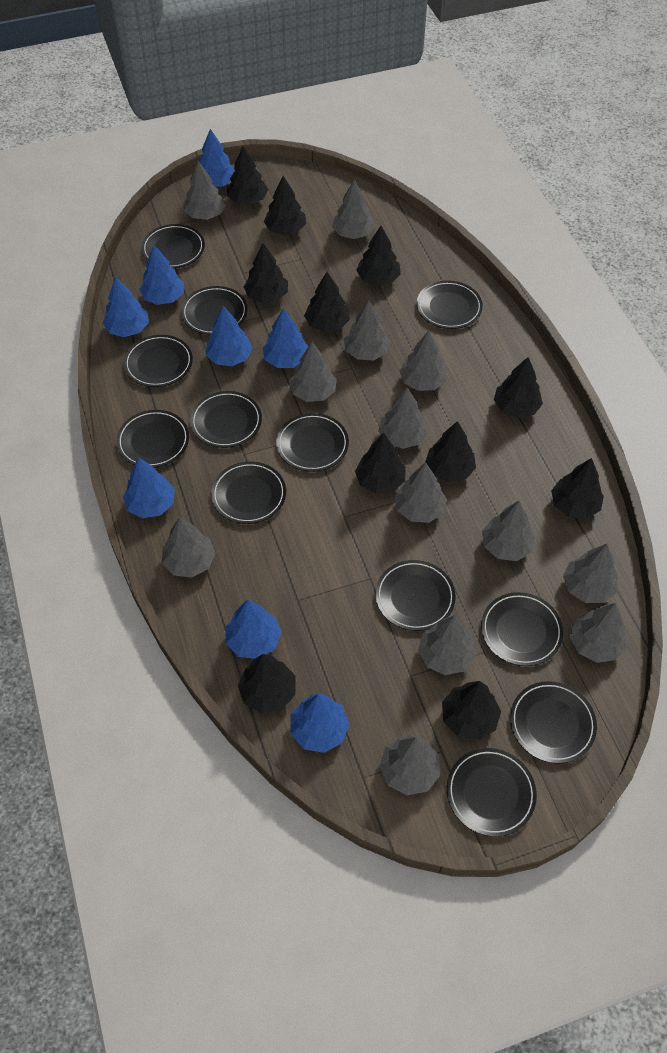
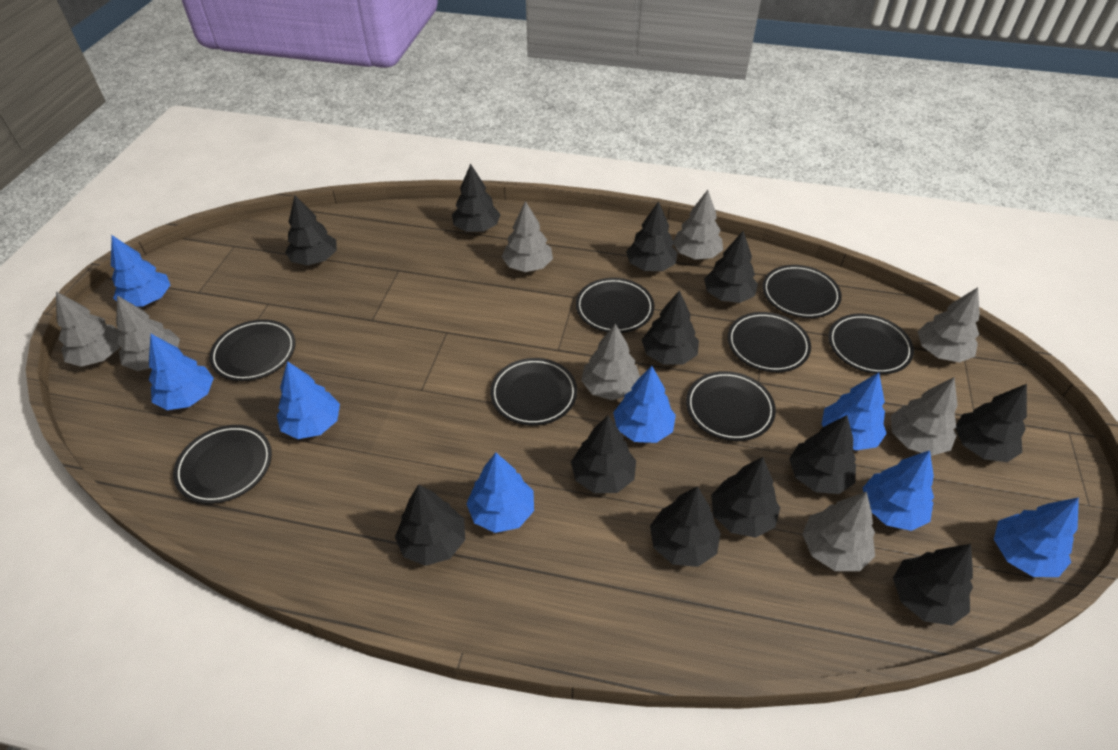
black plate: [116,410,189,468] [124,335,193,387] [141,224,205,268] [181,286,248,335] [190,391,262,448] [211,462,286,524] [276,413,349,472] [375,560,456,631] [417,281,483,329] [447,748,537,837] [481,592,563,666] [510,681,597,764] = 12 -> [173,425,272,504] [209,319,296,381] [490,358,577,426] [576,278,654,333] [686,371,776,441] [727,312,811,372] [762,265,842,318] [828,314,914,374] = 8
black tree: [227,146,268,204] [238,654,295,713] [244,243,288,303] [264,176,306,235] [304,272,350,332] [355,433,406,494] [356,226,401,285] [425,421,476,482] [442,681,501,740] [494,357,543,418] [551,458,604,519] = 11 -> [285,195,337,265] [395,484,465,566] [452,164,501,232] [571,415,636,493] [626,201,677,271] [642,290,699,365] [650,486,721,567] [704,231,758,303] [711,457,780,538] [789,415,856,494] [893,544,973,626] [955,384,1027,462] = 12
grey tree: [162,517,216,578] [184,161,226,220] [289,342,337,402] [332,179,375,239] [344,300,391,361] [378,388,428,449] [379,735,440,795] [395,462,447,523] [400,330,447,391] [418,615,476,675] [482,501,536,561] [563,544,618,603] [569,603,627,663] = 13 -> [56,291,120,367] [116,295,180,371] [502,201,553,272] [581,324,640,400] [673,190,723,259] [802,492,875,571] [891,377,958,456] [918,287,980,363] = 8

